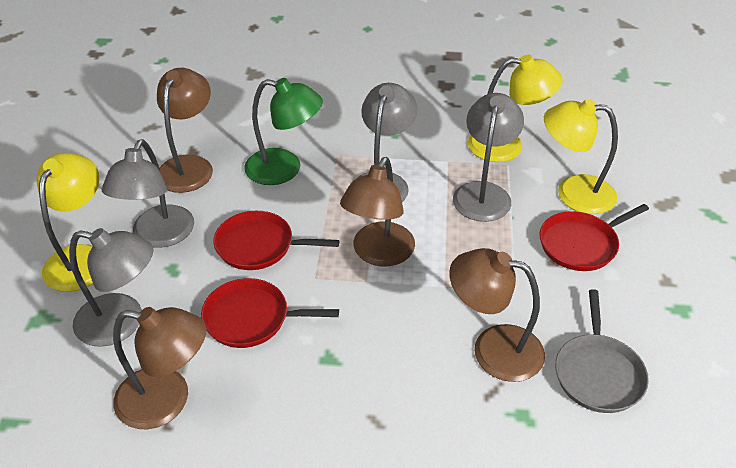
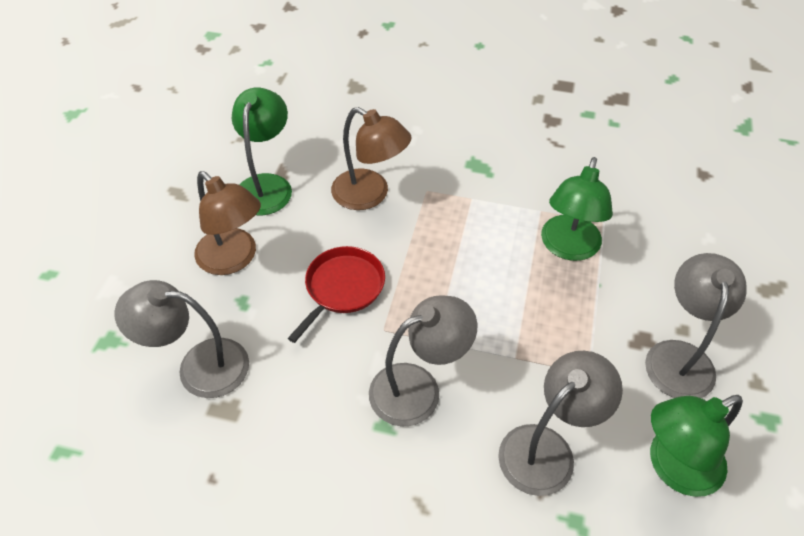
brown lamp: [113,307,206,429] [157,68,213,193] [340,157,415,266] [449,248,545,382] = 4 -> [194,171,261,275] [331,107,412,210] = 2
green lamp: [244,78,323,185] = 1 -> [232,87,292,215] [541,157,613,261] [650,395,743,497] = 3
grey pan: [555,289,649,413] = 1 -> none = 0
red pan: [201,278,339,348] [214,211,339,270] [540,204,649,271] = 3 -> [288,246,385,343] = 1
yellow lamp: [37,153,99,292] [468,55,563,162] [544,99,618,214] = 3 -> none = 0

